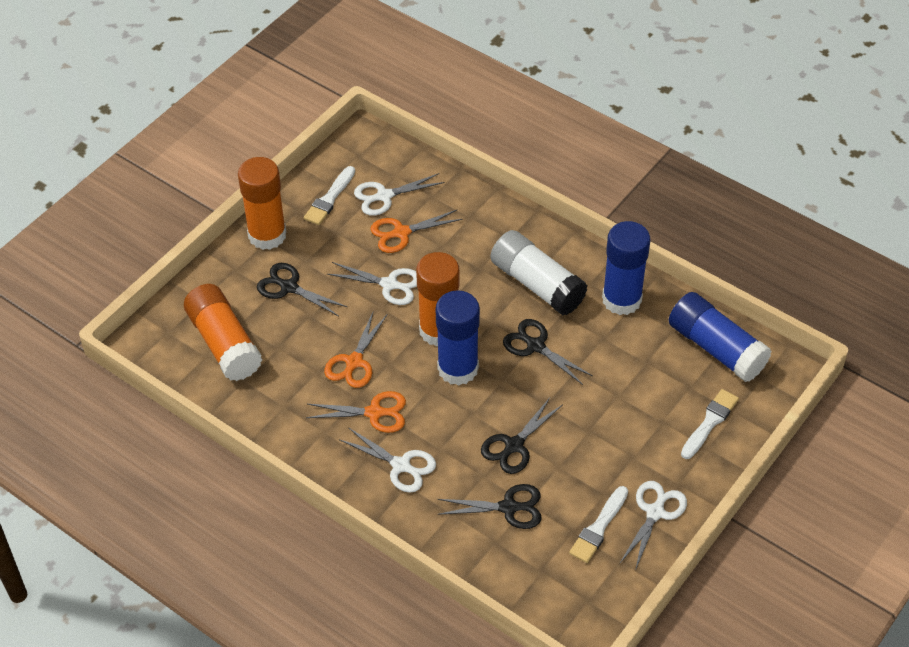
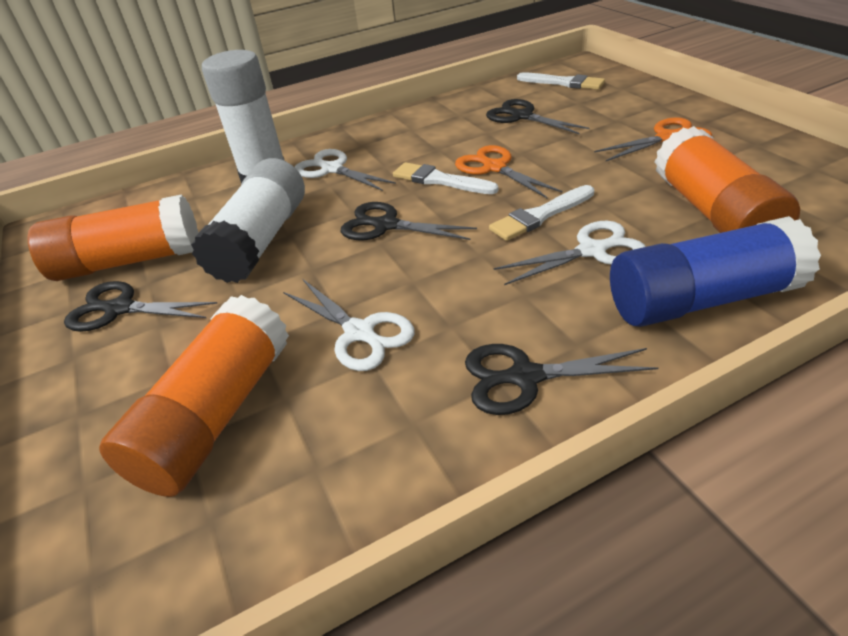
blue glue stick: [436,290,480,386] [602,221,650,315] [669,292,772,382] = 3 -> [610,216,821,327] = 1
orange scissors: [306,391,406,433] [324,310,388,388] [370,210,463,253] = 3 -> [455,145,562,198] [594,117,712,161] = 2
white glue stick: [491,230,588,315] = 1 -> [191,158,305,283] [202,50,285,183] = 2
white scissors: [327,262,417,305] [339,427,436,493] [354,173,444,216] [619,481,687,571] = 4 -> [283,279,415,371] [295,149,396,191] [494,221,646,285] = 3

